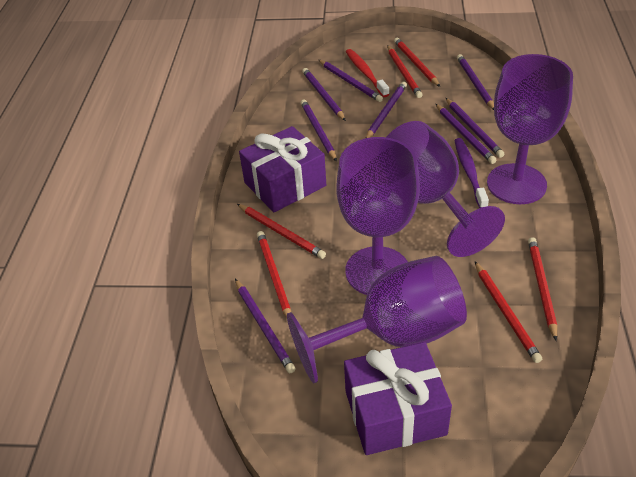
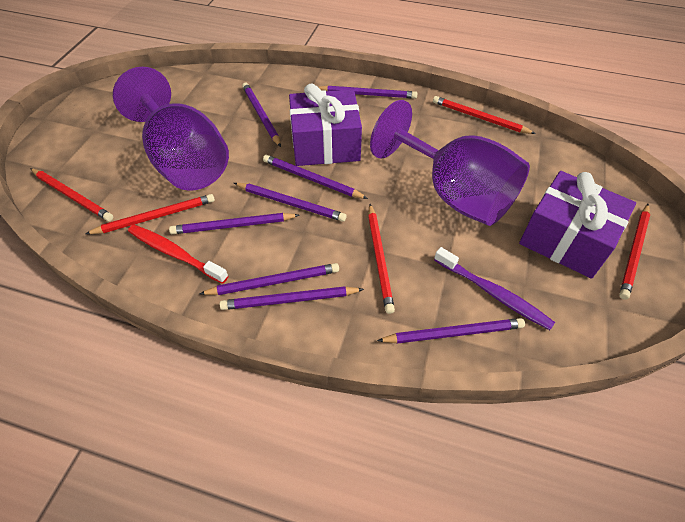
purple goblet: [287,256,467,383] [336,137,420,295] [386,121,505,257] [487,54,573,204] = 4 -> [113,67,229,191] [370,100,530,226] = 2
red pencil: [237,204,326,259] [257,231,291,318] [387,45,423,98] [394,38,440,87] [475,262,542,363] [528,237,557,341] = 6 -> [30,168,113,221] [85,194,215,234] [368,204,395,314] [433,96,536,134] [619,204,650,300] = 5

